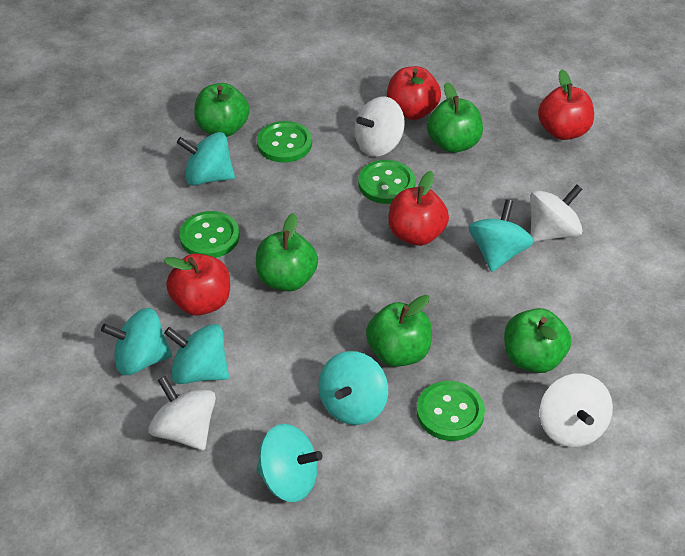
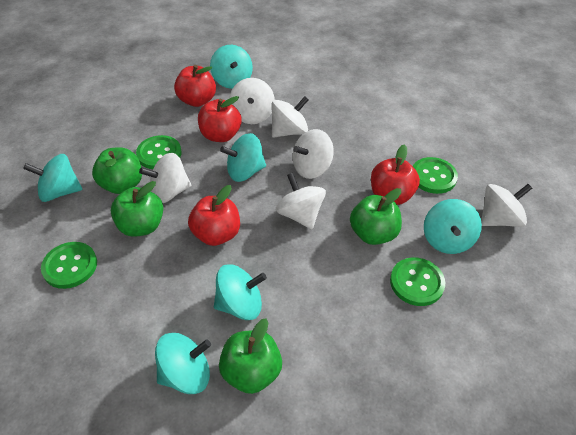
green apple: [194,83,250,137] [256,213,318,292] [366,295,432,367] [427,82,483,153] [504,308,571,373] = 5 -> [92,147,142,194] [111,181,163,237] [219,318,282,394] [350,188,402,245] = 4
white spinning top: [149,376,216,450] [355,97,405,157] [530,185,583,242] [540,373,613,447] = 4 -> [139,153,191,203] [230,78,275,124] [271,96,309,138] [275,173,326,229] [293,129,334,179] [481,184,532,227] = 6

